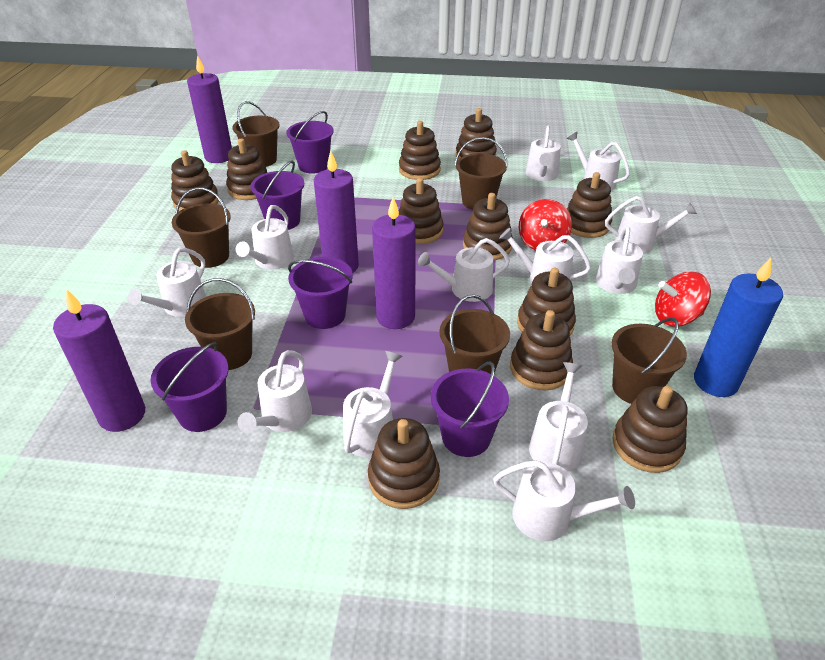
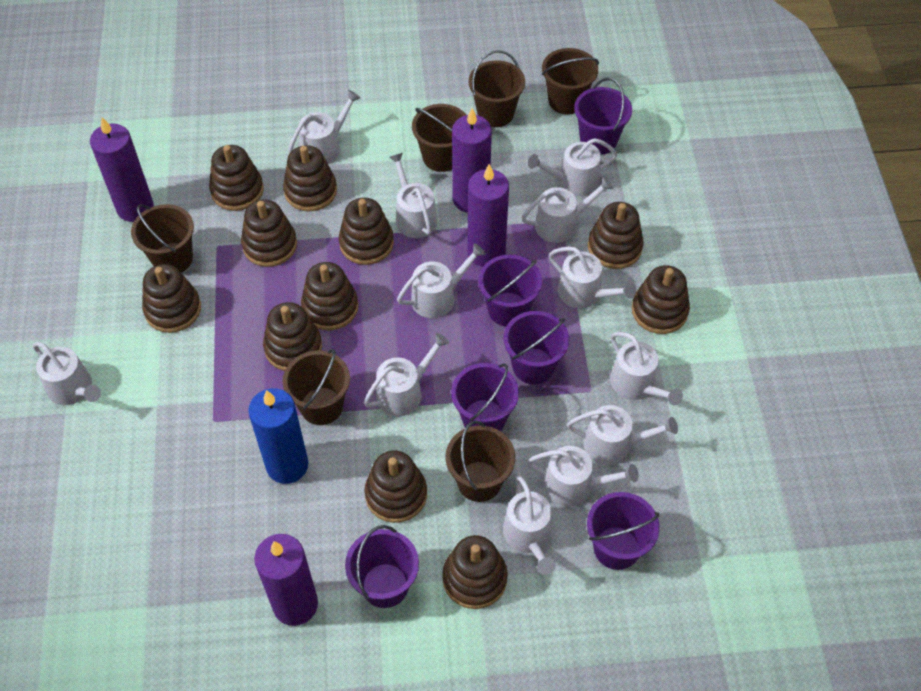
purple bucket: [151,342,229,432] [251,161,304,230] [286,111,334,174] [288,257,353,329] [431,361,509,457] = 5 -> [345,525,419,608] [451,363,519,431] [478,255,542,327] [503,311,569,385] [574,78,632,155] [587,492,660,570] = 6
red spinning top: [519,199,572,250] [655,272,711,327] = 2 -> none = 0

